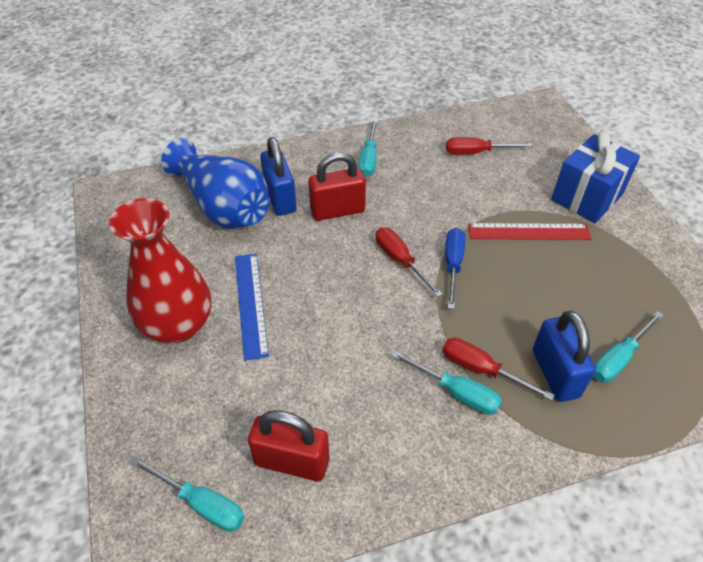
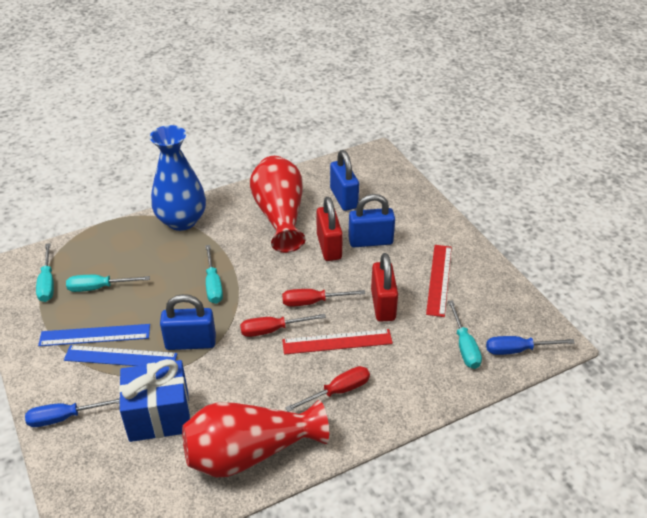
blue padlock: [260,137,296,216] [533,311,596,402] = 2 -> [160,294,216,350] [330,150,359,211] [348,194,395,247] = 3
blue ruler: [235,254,269,361] = 1 -> [38,324,150,346] [64,345,177,366] = 2
blue screwdriver: [445,228,465,309] = 1 -> [25,398,120,427] [486,336,575,355] = 2
red ruler: [468,223,591,240] = 1 -> [282,329,393,355] [426,245,452,317] = 2
red vase: [109,198,211,343] = 1 -> [182,400,329,478] [250,156,306,253] = 2

